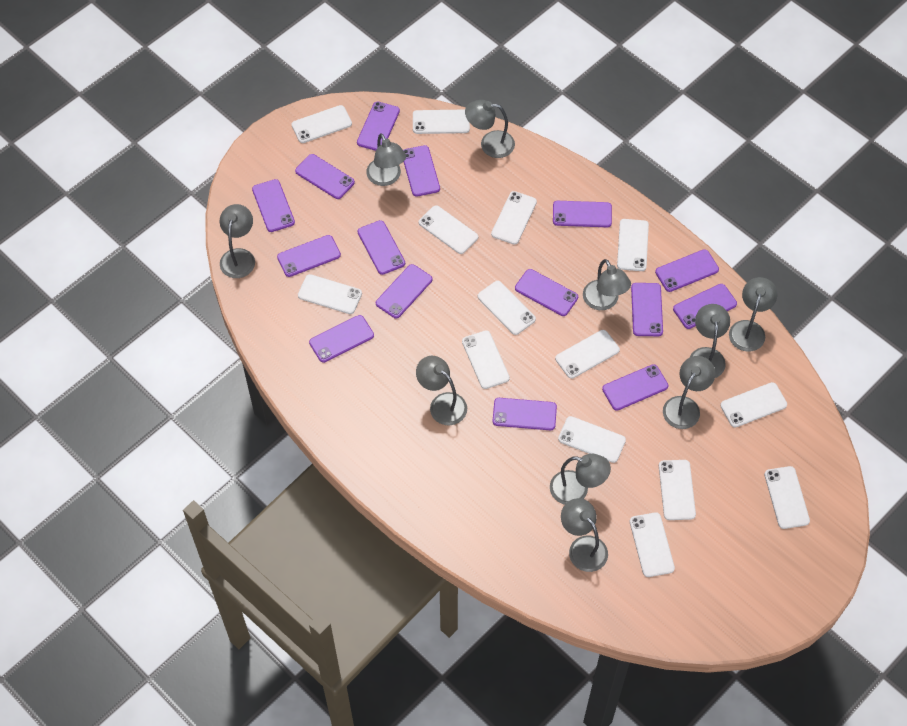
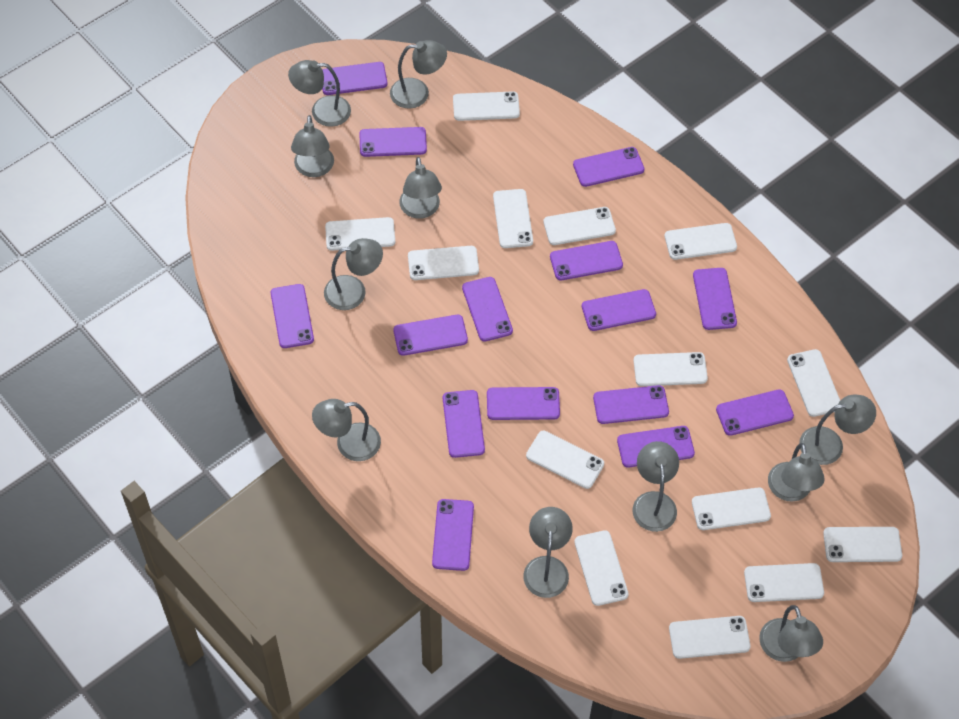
grey lamp: [220,204,255,278] [366,133,406,186] [416,356,467,426] [465,100,515,158] [550,454,611,505] [561,498,608,572] [583,259,631,310] [663,356,715,429] [690,304,730,378] [729,277,777,352] = 10 -> [288,60,351,127] [291,115,334,177] [312,399,381,461] [324,238,383,310] [390,40,447,109] [399,157,442,219] [523,507,573,598] [633,441,679,532] [759,605,823,662] [768,443,825,502] [799,395,876,465] = 11

